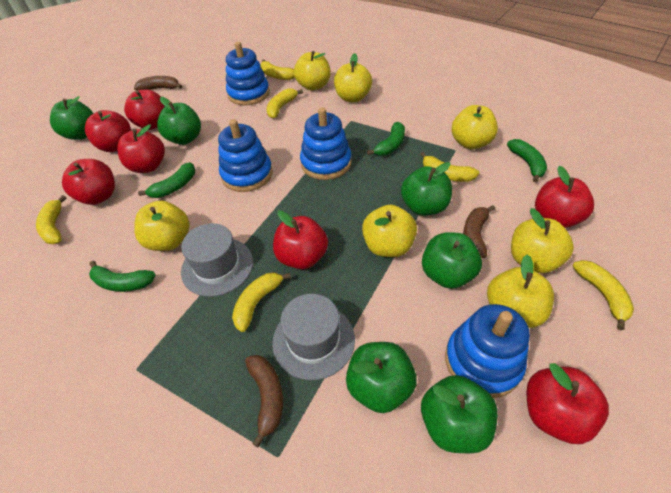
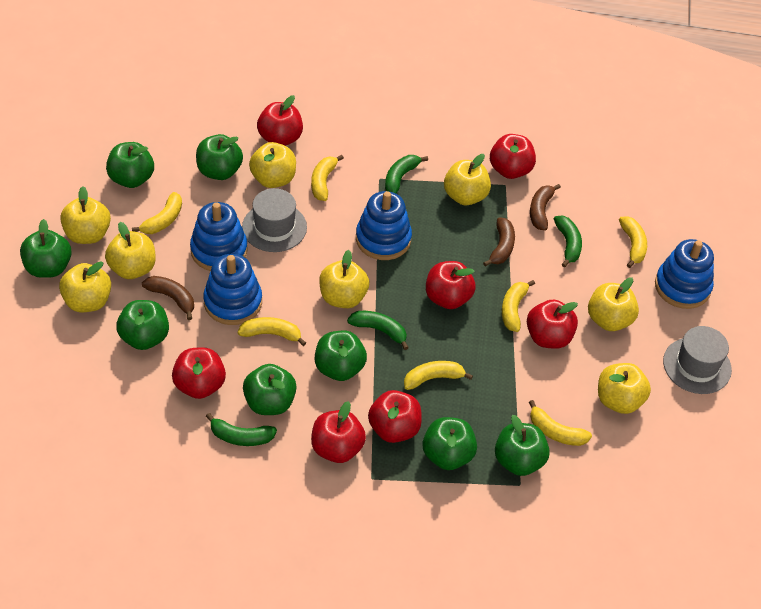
green apple: [50,96,94,140] [157,97,201,145] [346,342,417,413] [401,162,452,216] [421,375,498,453] [422,232,482,289] = 6 -> [20,219,72,278] [106,142,154,188] [116,300,169,350] [196,134,243,180] [243,364,297,415] [315,331,367,381] [423,417,477,470] [495,415,550,476] = 8
yellow apple: [134,201,190,251] [294,51,331,91] [334,53,372,102] [362,205,417,257] [452,105,498,149] [487,255,554,328] [511,208,574,273] = 7 -> [59,261,111,312] [60,186,111,244] [105,222,156,279] [249,142,296,188] [319,250,369,308] [444,154,491,205] [588,277,639,331] [598,363,651,414] = 8
yellow banana: [36,195,67,244] [232,272,291,332] [260,59,295,80] [267,88,303,118] [421,152,479,182] [572,260,634,330] = 6 -> [132,192,182,234] [238,317,306,346] [311,155,344,201] [404,361,473,390] [502,280,535,332] [529,400,592,446] [619,216,647,268] = 7

